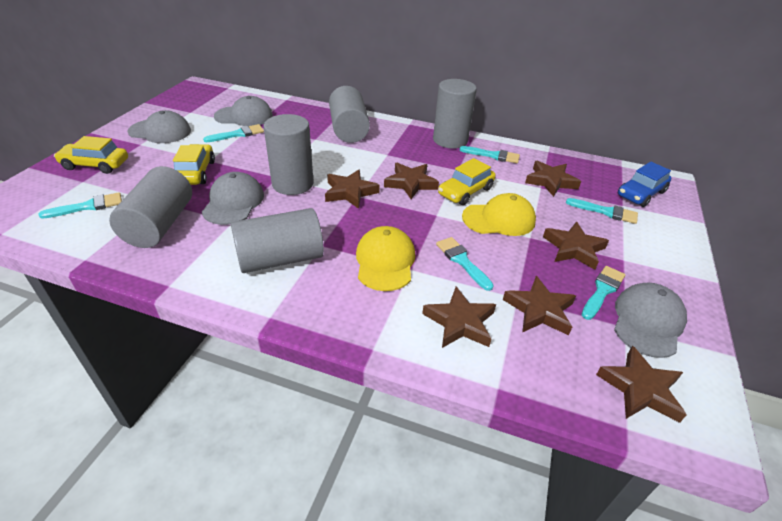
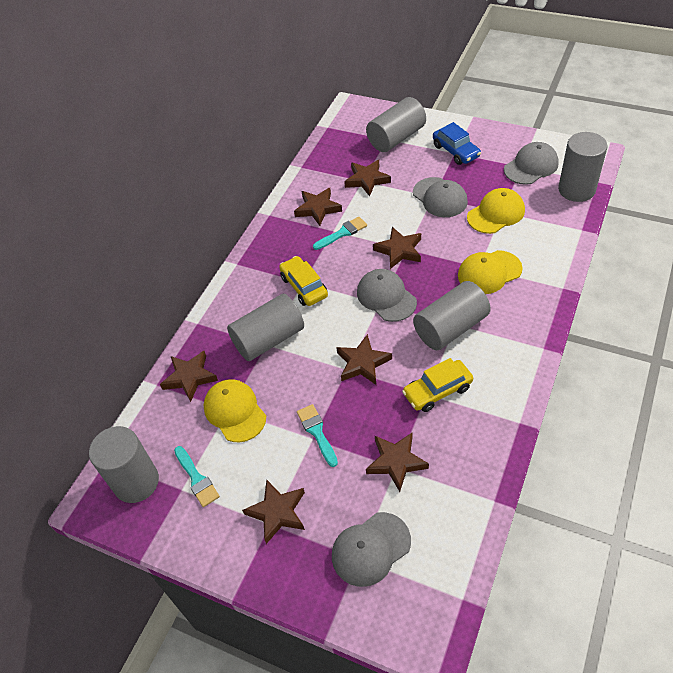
turquoise brush: [39,192,122,219] [203,124,264,142] [436,237,494,291] [460,146,520,163] [566,198,638,224] [582,266,625,320] = 6 -> [174,446,220,507] [297,404,338,467] [313,217,367,250] = 3
yellow cap: [356,226,415,291] [462,193,536,236] = 2 -> [204,379,266,442] [458,250,523,294] [467,188,525,234] = 3
yellow car: [54,136,128,174] [173,144,215,185] [438,158,496,205] = 3 -> [279,256,328,306] [402,358,473,412] = 2

